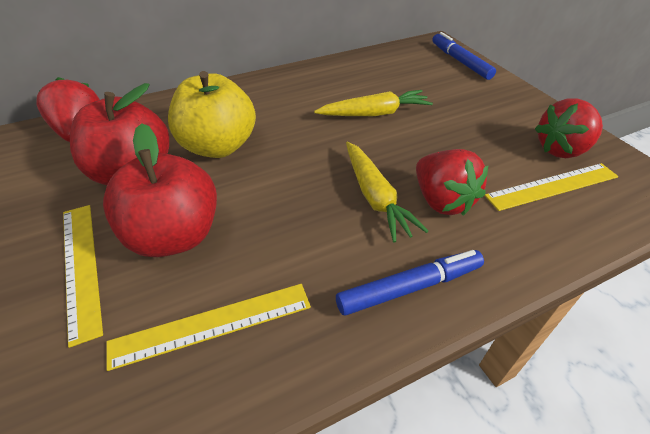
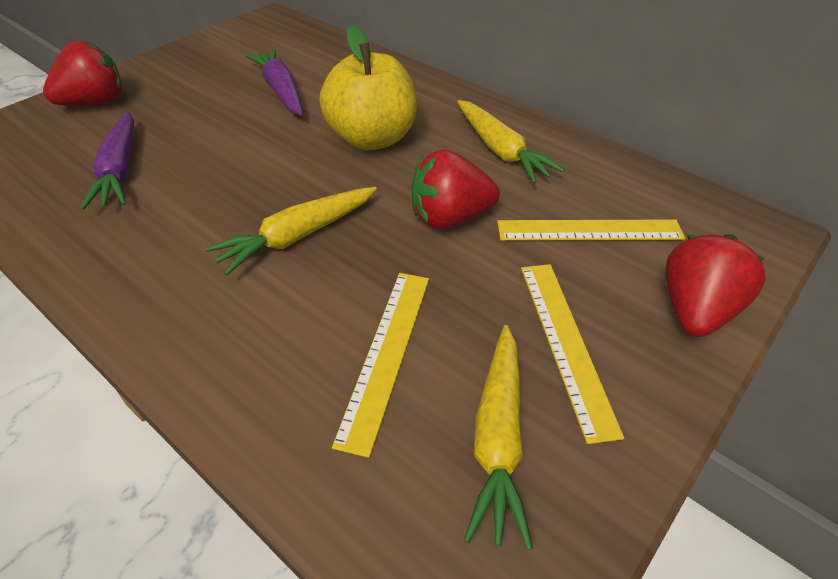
blue marker: [336,250,484,315] [432,32,496,80] = 2 -> none = 0
purple carrot: none = 0 -> [81,112,134,210] [245,49,303,116] = 2
red apple: [70,83,169,185] [103,123,217,257] = 2 -> none = 0
yellow carrot: [314,90,433,116] [346,142,428,243] = 2 -> [206,187,377,275] [457,100,565,183] [464,325,533,550] = 3

